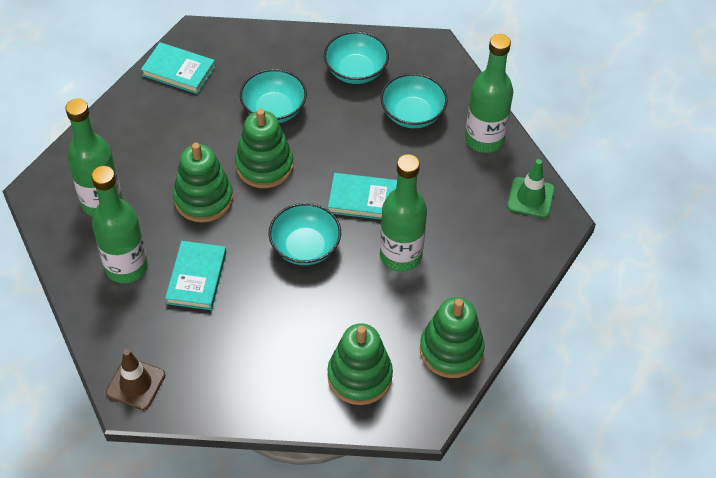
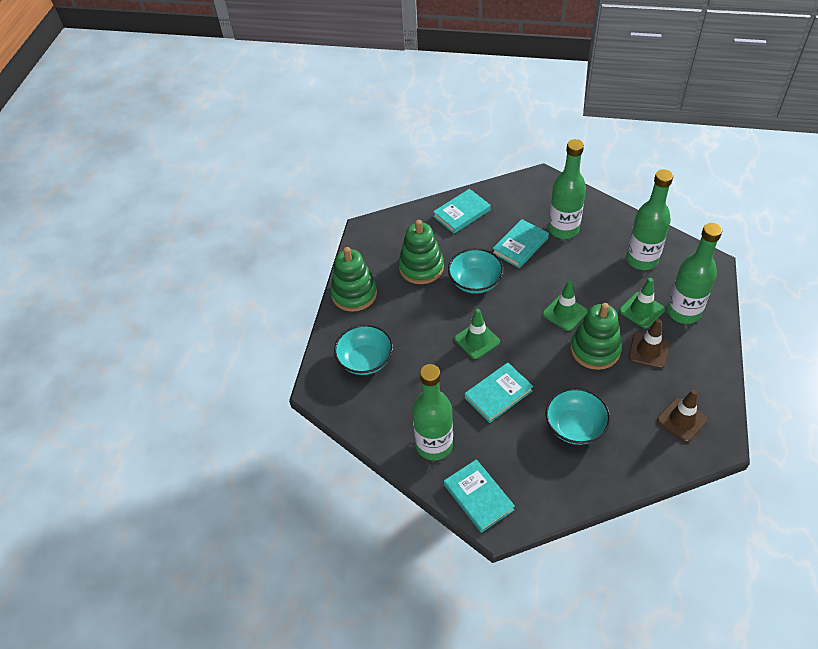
brown traffic cone: [106,349,165,410] = 1 -> [628,319,669,368] [657,389,708,442] = 2
green stacking toy: [173,143,233,223] [235,109,293,188] [327,323,393,405] [420,297,485,378] = 4 -> [330,247,377,312] [399,220,444,284] [570,303,622,370] = 3
green traffic cone: [507,159,555,218] = 1 -> [454,309,500,359] [543,281,588,331] [619,278,665,328] = 3
turquoise book: [141,42,215,94] [165,241,226,310] [328,173,397,220] = 3 -> [433,189,491,234] [444,459,515,533] [465,363,533,423] [493,219,549,268] = 4
turquoise bowl: [240,69,307,123] [269,203,341,265] [324,31,389,84] [380,73,448,128] = 4 -> [334,325,393,375] [448,248,504,294] [546,388,610,445] = 3

